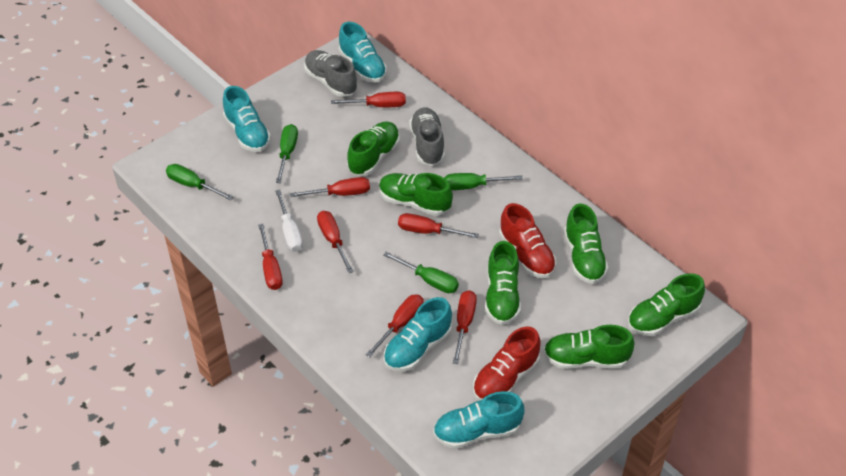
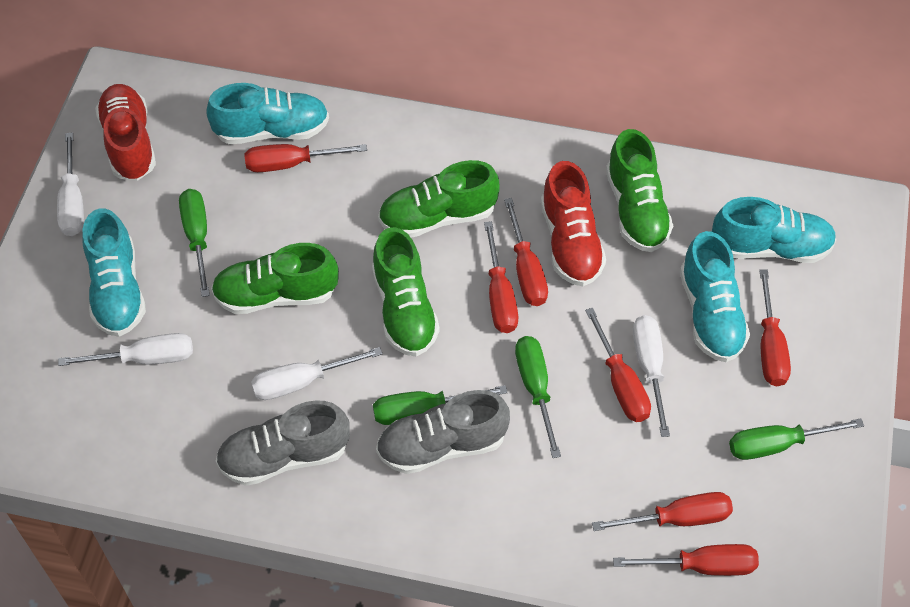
green shoe: [347,121,400,176] [379,173,453,216] [485,241,521,325] [543,325,635,369] [564,204,609,284] [628,273,705,336] = 6 -> [211,243,339,314] [372,227,440,357] [378,160,500,238] [606,129,673,252] = 4
white screwdriver: [275,190,303,252] = 1 -> [57,132,84,236] [58,333,193,366] [251,347,382,400] [633,315,670,437] = 4

